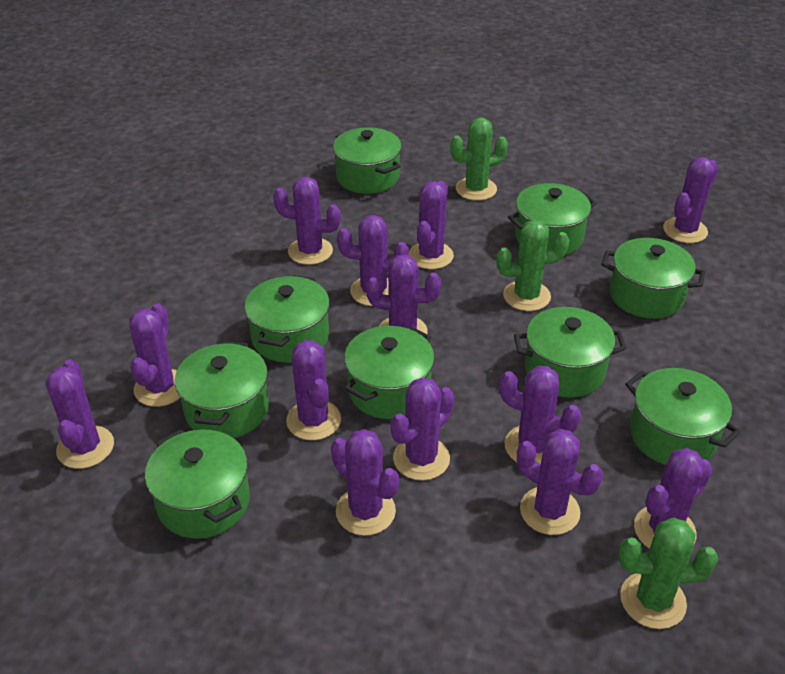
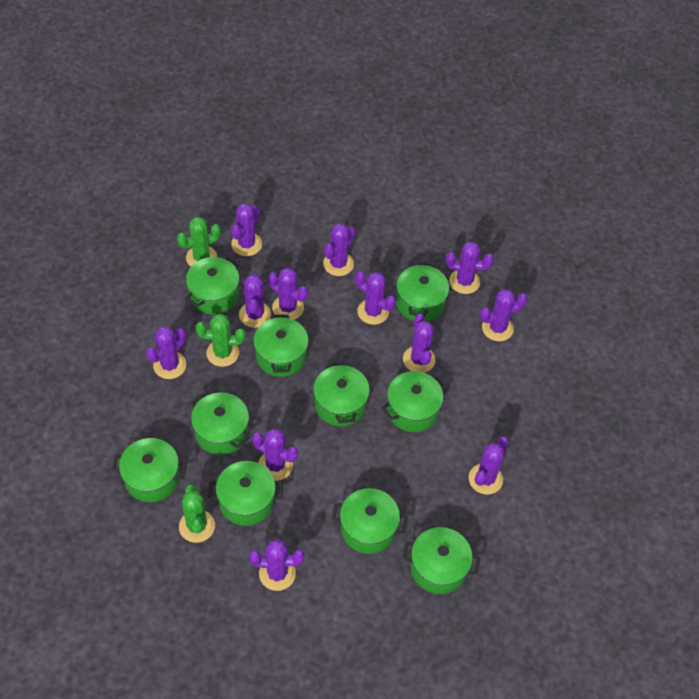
green pot: [145,429,250,539] [175,341,269,438] [245,275,330,363] [333,127,402,194] [344,326,435,419] [508,183,597,255] [514,307,627,398] [601,238,705,319] [625,368,741,465] = 9 -> [111,438,187,502] [186,257,239,315] [191,392,250,455] [208,461,283,526] [253,315,309,377] [313,361,370,426] [331,488,408,554] [381,371,448,432] [396,262,449,322] [403,527,480,594] = 10
purple cactus: [45,359,114,469] [130,303,180,407] [273,177,341,265] [286,340,341,440] [331,429,399,536] [337,215,409,306] [366,254,441,334] [390,377,454,480] [409,181,454,269] [499,366,581,464] [517,429,603,535] [634,448,713,549] [663,157,718,243] = 13 -> [146,326,187,379] [231,203,262,256] [239,273,271,328] [249,539,305,591] [252,429,298,481] [268,268,308,320] [323,223,355,276] [356,271,396,325] [403,314,436,373] [446,242,494,294] [469,437,509,495] [480,289,527,341] = 12

